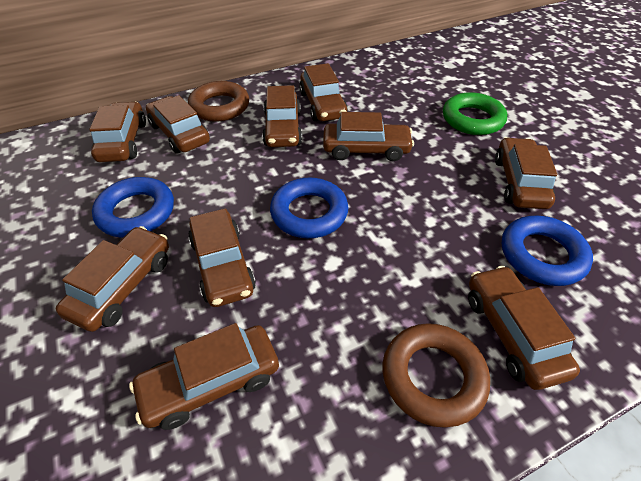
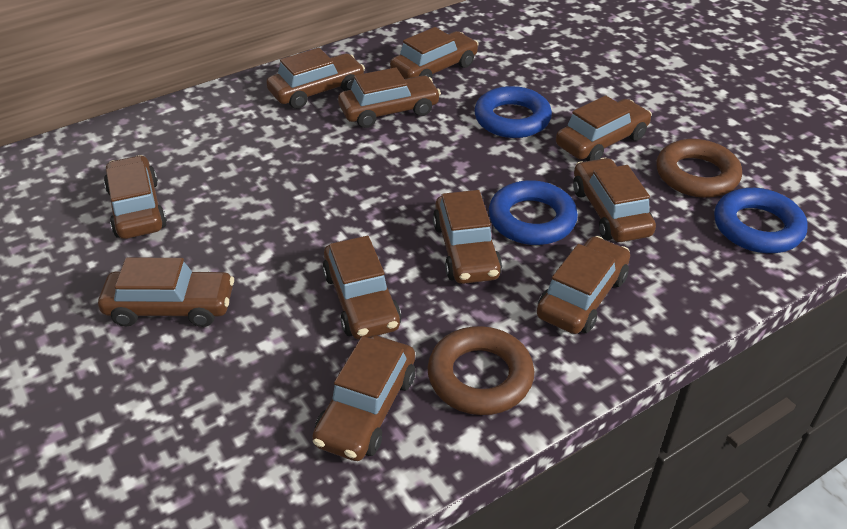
brown car: [56,226,169,332] [89,102,146,162] [129,323,279,430] [146,95,210,154] [188,208,256,307] [262,85,302,147] [299,63,348,121] [323,112,414,161] [468,266,580,390] [495,137,557,209] = 10 -> [98,257,234,327] [104,155,167,239] [266,48,365,109] [312,336,415,461] [322,236,401,340] [338,67,441,128] [390,27,479,79] [433,190,502,284] [537,236,630,334] [556,95,652,161] [573,158,656,242] = 11
green ring: [443,92,507,135] = 1 -> none = 0

